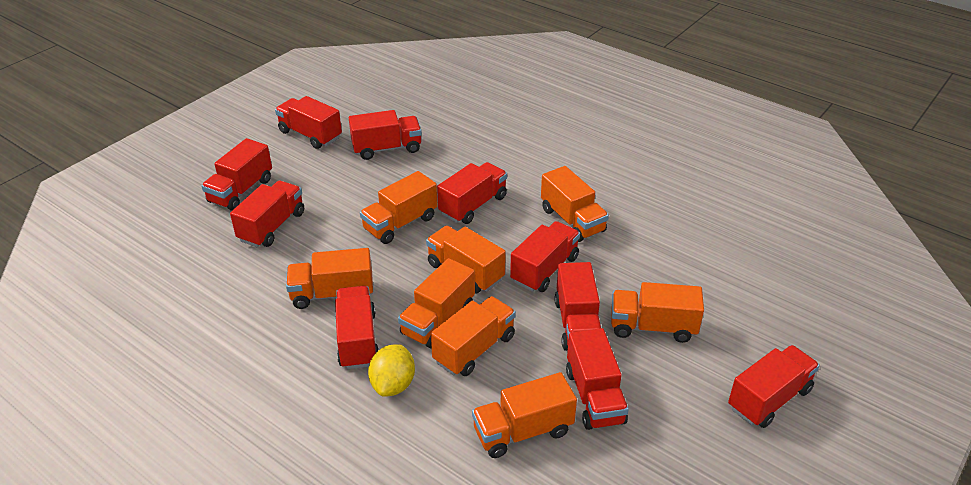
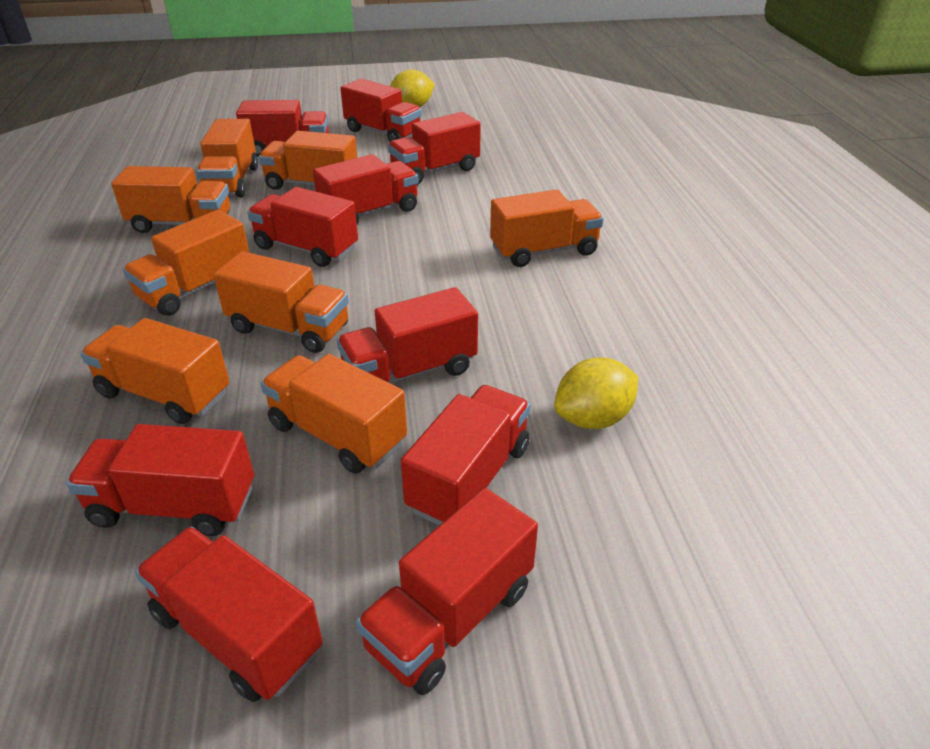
yellow lemon: [368,344,415,397] = 1 -> [390,69,435,107] [554,357,638,429] = 2

